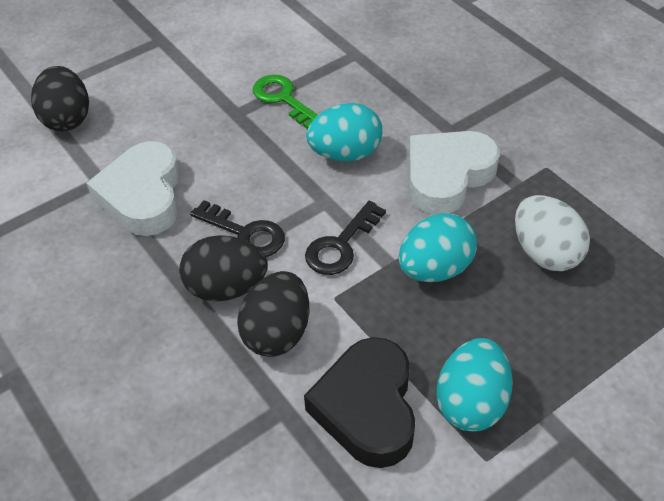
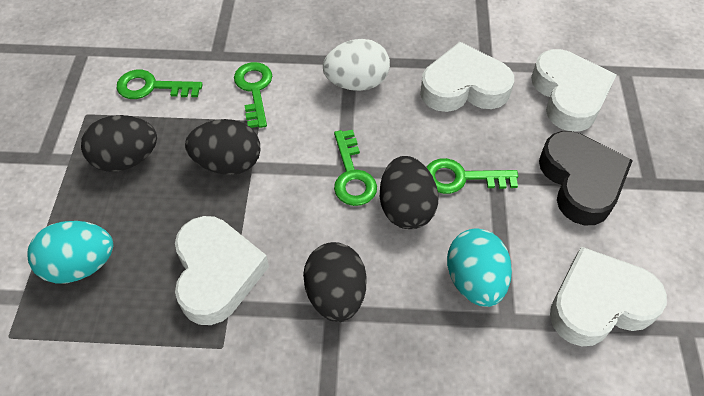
black egg: [31,66,89,131] [179,235,267,302] [237,271,309,357] = 3 -> [81,115,157,172] [185,119,261,175] [303,242,366,322] [380,156,439,229] = 4
black key: [190,200,285,257] [305,201,386,275] = 2 -> none = 0
green key: [253,75,318,129] = 1 -> [117,69,203,99] [234,62,272,128] [334,130,377,206] [427,158,518,194] = 4
turquoise egg: [306,103,383,161] [399,213,477,282] [436,338,513,431] = 3 -> [28,221,113,284] [447,228,512,307] = 2
white heart: [86,141,180,236] [409,131,500,215] = 2 -> [175,216,269,325] [420,42,514,112] [531,49,616,132] [550,247,667,346] = 4

